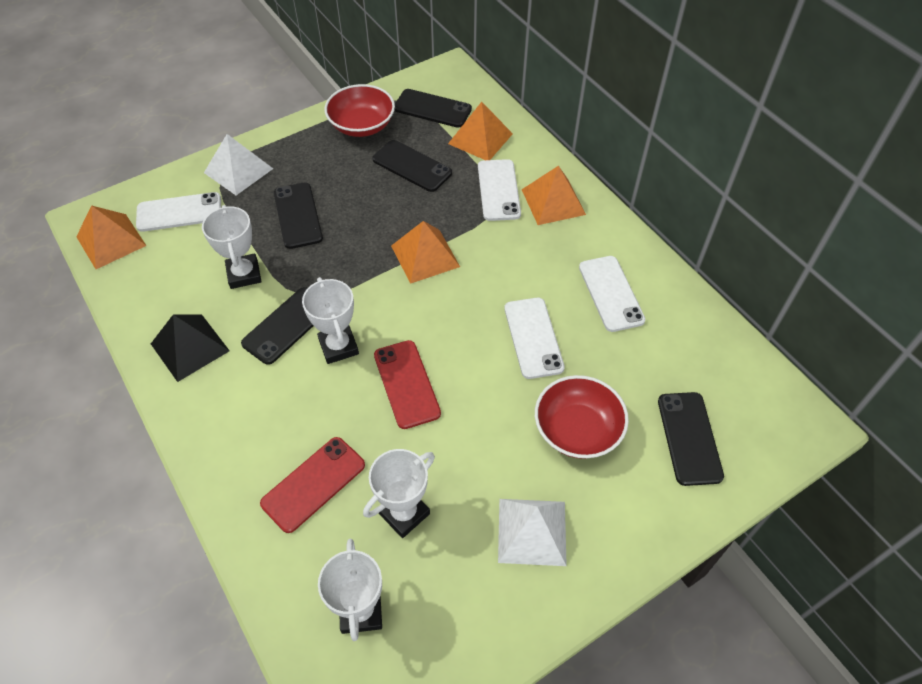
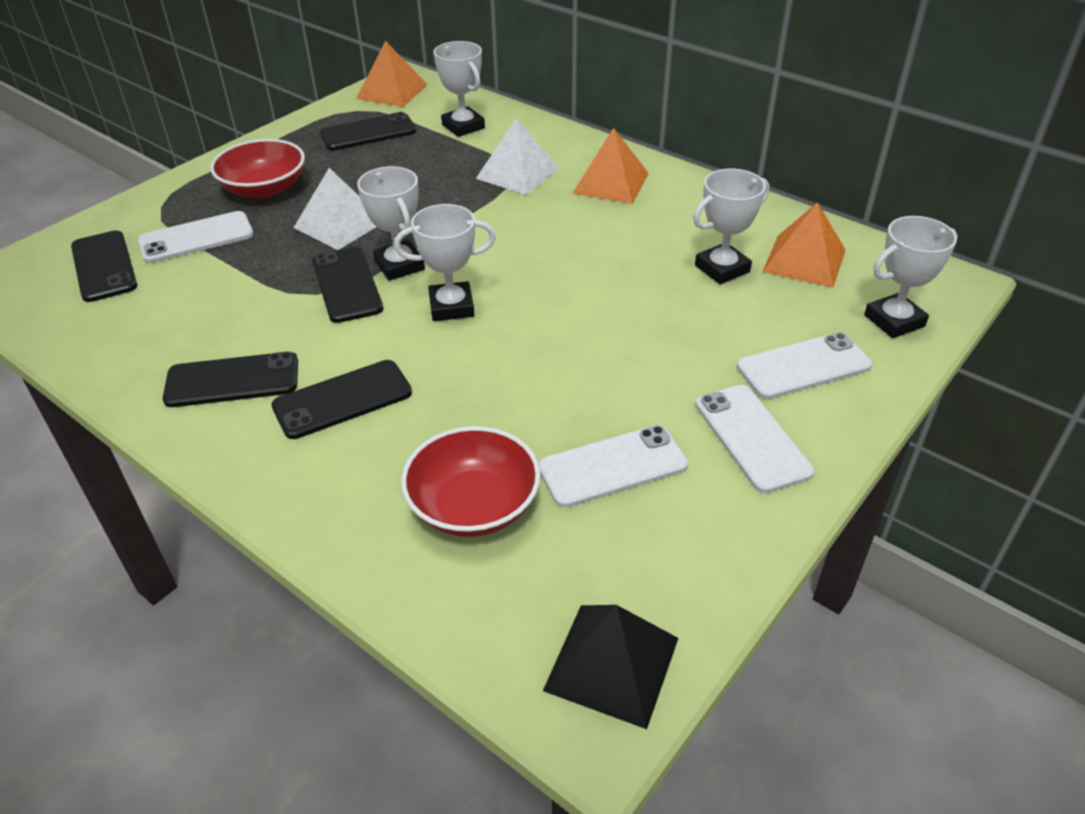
orange pyramid: [76,205,146,269] [391,221,460,284] [448,102,513,160] [522,166,586,225] = 4 -> [356,41,428,107] [573,128,649,204] [762,202,846,288] = 3
red phone: [260,437,365,533] [374,340,441,429] = 2 -> none = 0
white trophy: [202,205,261,289] [302,277,359,364] [318,539,382,641] [363,449,435,538] = 4 -> [357,166,425,281] [394,204,496,321] [433,41,485,137] [693,169,769,284] [864,216,958,338] = 5

